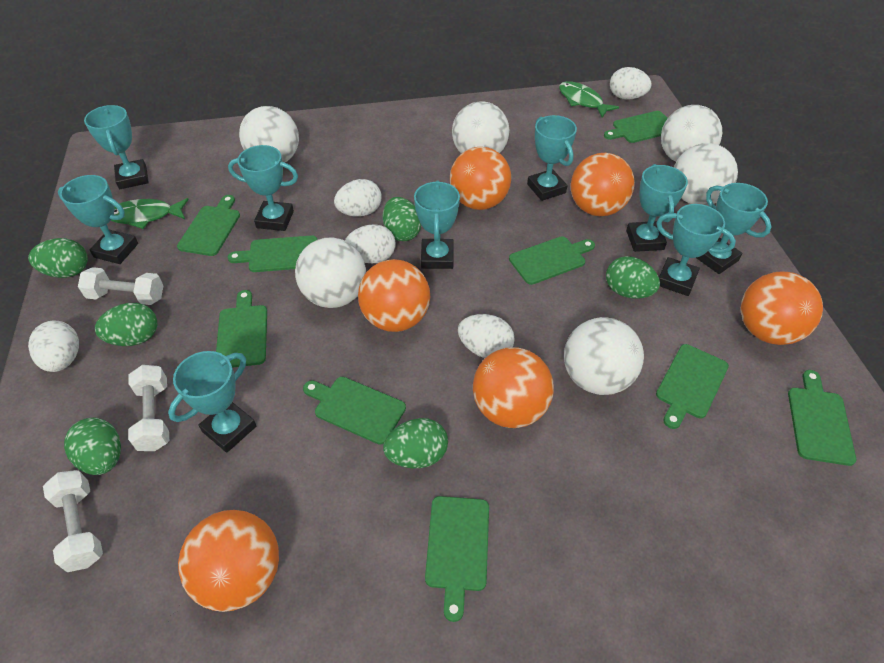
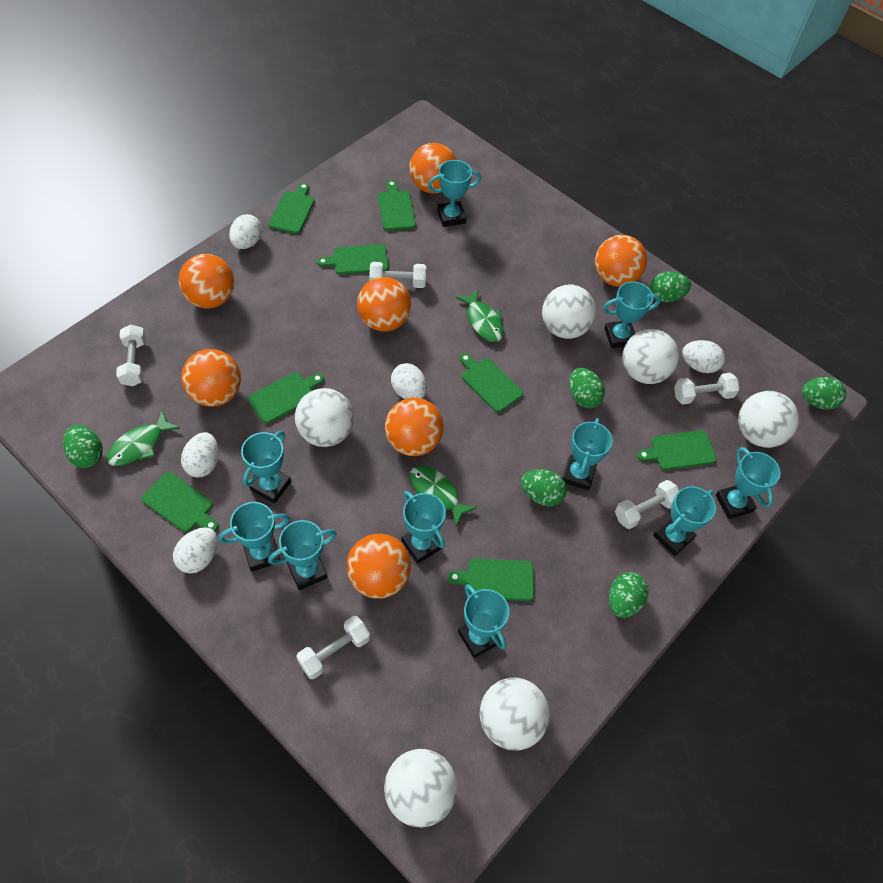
green cutting board: [177,195,240,256] [216,290,267,368] [228,235,317,272] [303,377,406,445] [425,496,489,622] [509,236,595,285] [604,111,668,143] [656,344,729,429] [788,370,856,466] = 9 -> [141,472,218,532] [248,373,324,424] [269,183,315,234] [317,244,388,275] [378,180,416,231] [448,558,534,601] [459,353,523,412] [637,430,717,470] = 8
green fish: [111,198,189,229] [559,81,619,118] = 2 -> [107,410,180,466] [410,465,477,526] [456,289,503,342] = 3
orange ball: [178,510,279,612] [358,259,430,332] [450,147,511,210] [473,347,554,428] [571,153,635,216] [741,271,823,345] = 6 -> [179,254,234,308] [181,349,241,407] [347,534,411,599] [357,277,411,331] [385,398,444,456] [409,143,456,193] [595,235,647,287] = 7
turquoise trophy: [58,175,138,264] [84,105,149,189] [168,351,256,453] [228,145,298,231] [414,181,460,269] [527,115,577,201] [626,164,688,252] [656,204,736,296] [696,183,772,274] = 9 -> [219,502,290,572] [241,431,291,504] [268,520,336,590] [401,491,446,563] [427,160,481,227] [458,584,509,658] [562,418,613,490] [603,281,661,348] [653,486,716,556] [716,447,781,519] = 10
white dumbbell: [43,470,103,572] [78,267,164,305] [128,365,169,451] = 3 -> [116,325,146,386] [296,616,370,679] [369,262,426,288] [615,480,679,529] [674,373,739,404] = 5

